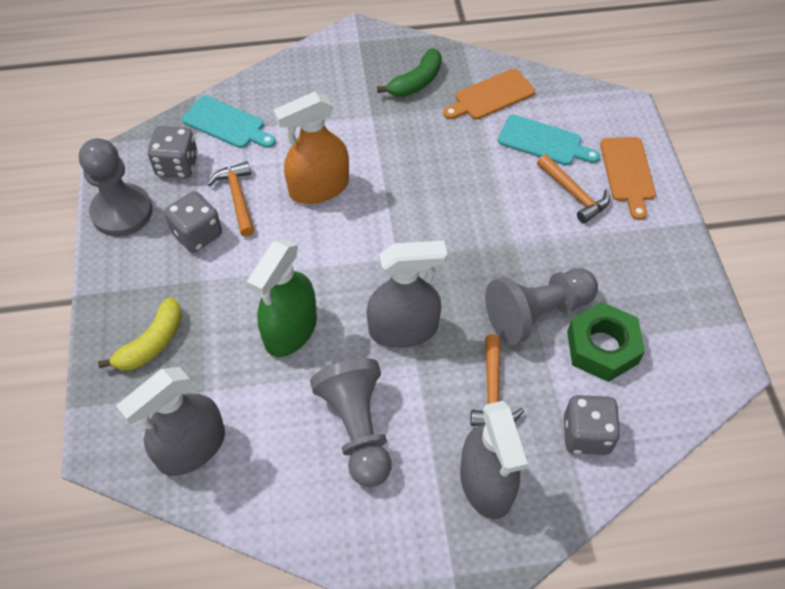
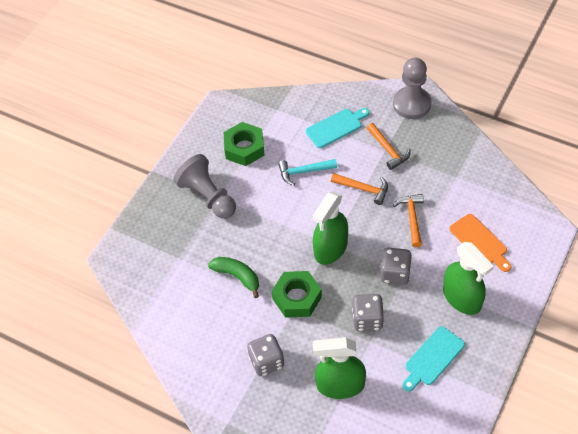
green nut: [567,302,645,382] = 1 -> [224,122,265,166] [272,271,322,318] = 2
green spray bottle: [247,239,317,357] = 1 -> [313,191,348,265] [313,337,366,399] [443,242,494,315] = 3
grey pawn: [79,138,152,237] [310,358,392,487] [485,268,598,345] = 3 -> [173,154,236,219] [393,58,431,119] = 2
grey spray bottle: [116,367,225,476] [367,240,447,348] [460,401,528,519] = 3 -> none = 0
orange cutting board: [443,69,535,120] [600,137,656,220] = 2 -> [450,214,512,272] = 1
orange spray bottle: [273,92,349,204] = 1 -> none = 0
turquoise hammer: none = 0 -> [278,159,337,186] = 1
yellow banana: [98,297,182,370] = 1 -> none = 0

